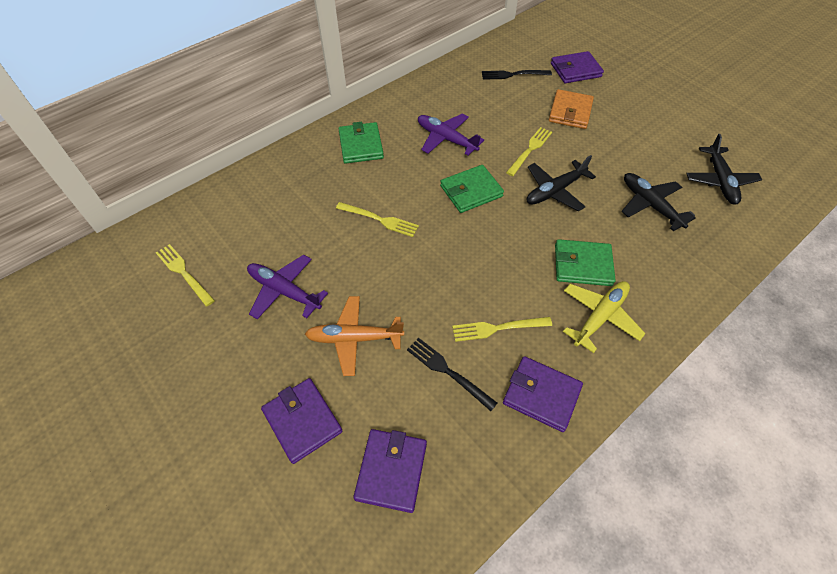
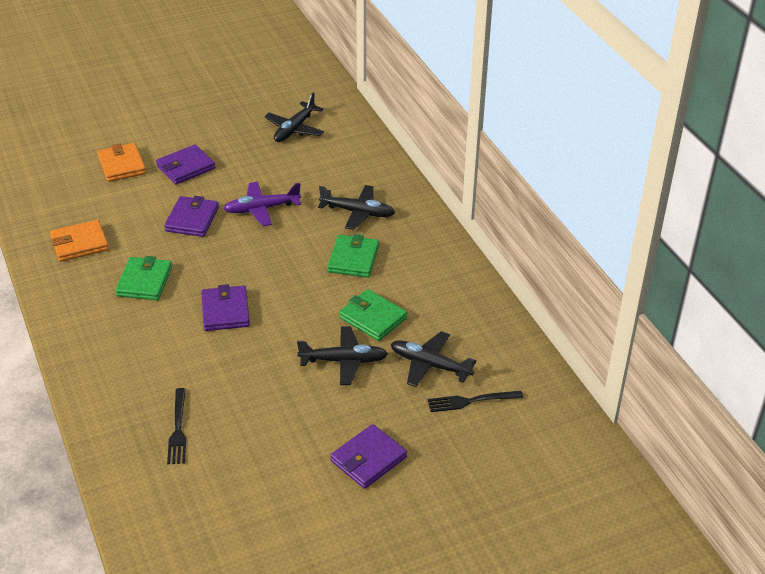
black plane: [527,155,596,211] [621,173,696,231] [686,134,762,205] = 3 -> [264,92,324,142] [297,326,388,385] [318,185,395,230] [391,331,476,387] = 4
orange plane: [305,296,404,376] = 1 -> none = 0
orange wallet: [549,89,594,129] = 1 -> [50,220,109,262] [97,143,146,182] = 2
purple plane: [247,255,328,319] [418,114,484,156] = 2 -> [223,182,301,226] = 1
yellow fork: [156,244,215,307] [336,202,419,237] [452,317,552,342] [506,127,552,176] = 4 -> none = 0
yellow plane: [563,281,646,353] = 1 -> none = 0

